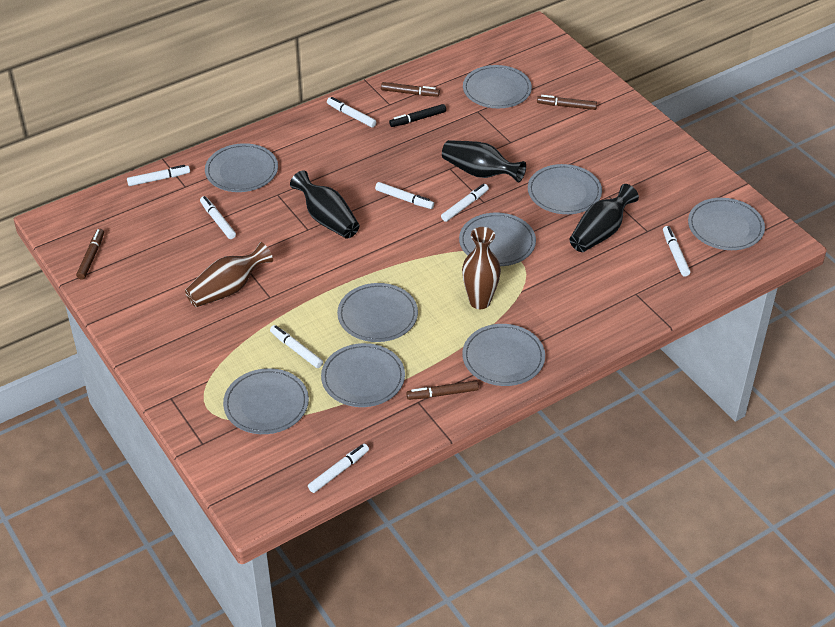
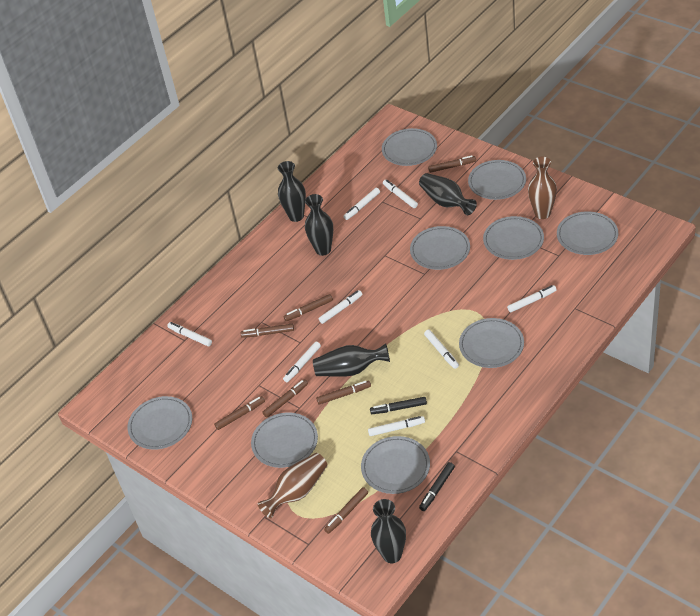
black marker: [389,104,446,127] = 1 -> [370,397,427,414] [419,462,455,511] = 2
black vase: [290,170,359,239] [442,140,526,182] [570,184,639,252] = 3 -> [278,161,306,222] [305,194,333,256] [313,343,390,377] [371,499,406,563] [419,173,477,215] = 5
brown marker: [76,229,104,280] [381,82,440,97] [406,381,479,400] [537,95,597,110] = 4 -> [214,396,265,430] [241,324,294,338] [262,379,308,418] [284,294,333,321] [316,381,371,405] [324,487,368,534] [428,155,476,173] = 7

